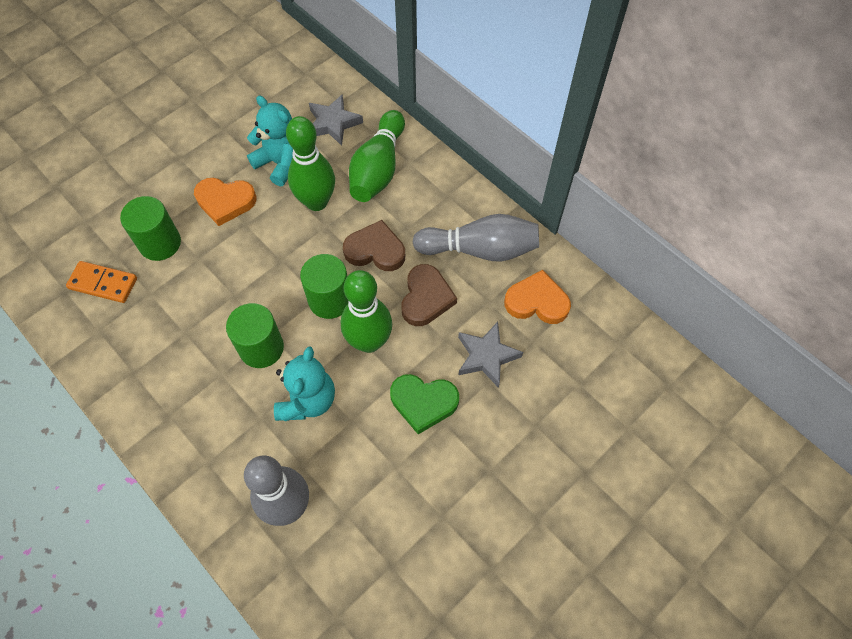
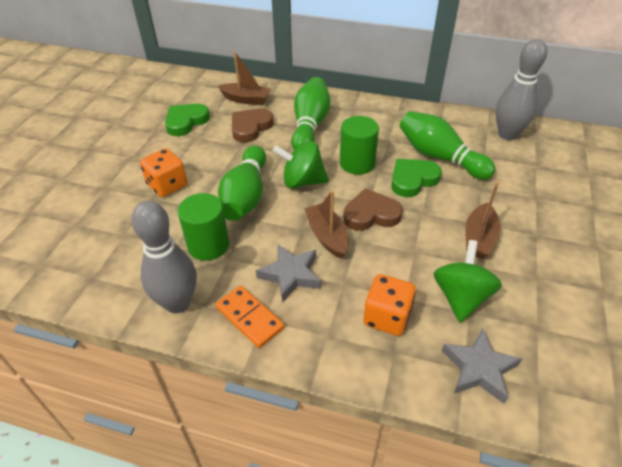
brown boat: none = 0 -> [218,51,271,105] [304,190,349,259] [465,181,500,259] = 3
green cylinder: [120,196,181,261] [226,303,284,368] [300,254,349,319] = 3 -> [178,193,229,261] [340,116,379,175] = 2
green heart: [390,374,459,434] = 1 -> [165,103,210,136] [391,159,442,197] = 2
green spinning top: none = 0 -> [273,141,329,189] [434,240,502,322] = 2
orange dice: none = 0 -> [140,148,187,197] [363,274,416,336] = 2
orange heart: [194,178,257,226] [504,270,571,324] = 2 -> none = 0
turquoise teddy bear: [247,96,293,186] [274,346,335,421] = 2 -> none = 0

